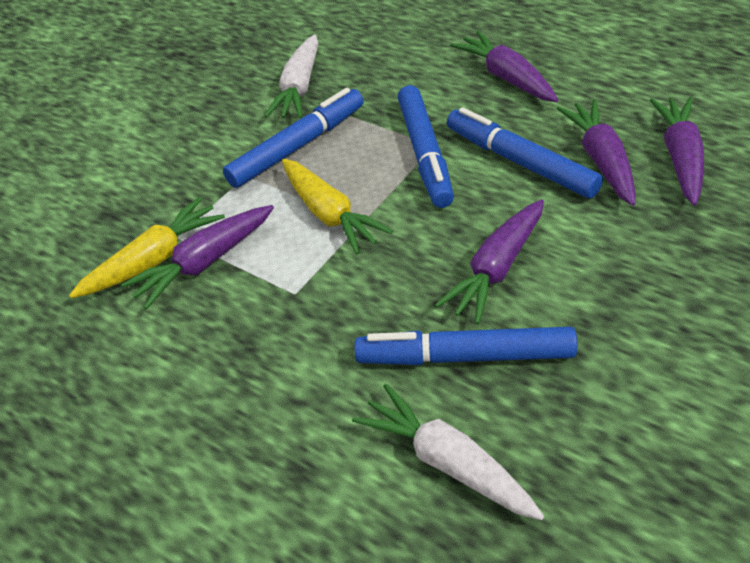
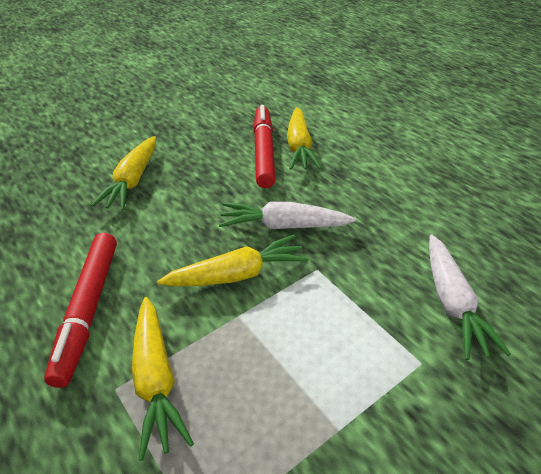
blue marker: [223,88,364,188] [354,327,577,365] [397,85,454,208] [447,107,603,198] = 4 -> none = 0
purple carrot: [121,205,274,309] [435,199,544,324] [450,31,558,102] [557,99,635,206] [650,97,704,205] = 5 -> none = 0
red marker: none = 0 -> [44,233,117,388] [253,105,276,188] = 2
yellow carrot: [69,197,225,298] [282,159,393,254] = 2 -> [91,136,156,211] [132,297,194,461] [157,234,309,286] [287,107,321,170] = 4

